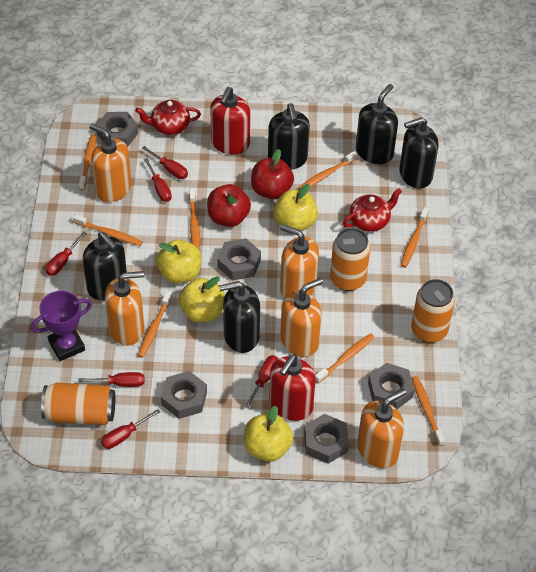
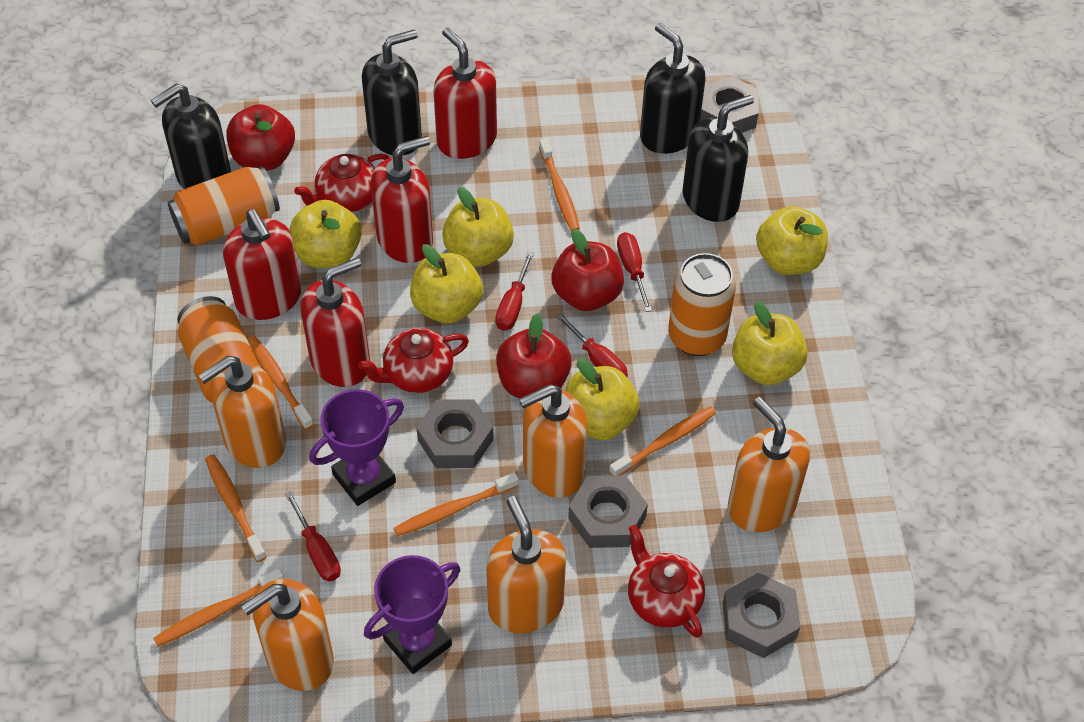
black soap dispenser: [83,232,127,301] [219,281,260,353] [268,103,310,170] [356,84,398,164] [399,117,438,189] = 5 -> [151,83,231,189] [362,29,422,156] [640,23,705,154] [683,95,754,222] = 4
grey nut: [97,112,138,147] [161,371,207,419] [217,238,261,281] [304,414,349,464] [368,363,415,409] = 5 -> [416,399,493,468] [568,475,648,548] [700,76,759,133] [723,572,800,658] = 4
orange toothbrush: [73,214,143,246] [79,134,97,190] [137,291,172,358] [189,189,200,250] [298,151,358,190] [315,333,375,383] [401,207,429,268] [412,376,445,446] = 8 -> [153,568,284,647] [205,454,267,562] [247,336,314,430] [394,472,519,536] [539,138,580,232] [609,406,716,476] = 6
purple trophy: [31,290,92,361] = 1 -> [309,389,404,506] [364,555,460,674] = 2
red apple: [207,184,251,227] [251,149,294,199] = 2 -> [226,104,295,171] [496,313,572,398] [551,229,624,311] = 3
red screwdriver: [45,232,87,276] [78,372,144,387] [101,409,160,449] [142,146,188,179] [144,158,172,202] [244,355,278,408] = 6 -> [285,491,341,581] [496,251,534,331] [556,313,628,377] [617,232,652,312] = 4
red soap dispenser: [210,87,250,155] [269,354,316,421] = 2 -> [223,209,301,320] [301,257,370,387] [371,136,433,263] [433,27,497,159] = 4
red teapot: [135,100,201,135] [343,188,402,232] = 2 -> [294,154,389,212] [358,328,469,393] [628,524,705,638] = 3
yellow apple: [156,240,202,284] [179,276,225,322] [244,406,293,462] [274,184,318,231] = 4 -> [290,200,362,268] [410,244,483,324] [442,187,514,267] [565,359,640,440] [732,301,808,385] [756,206,828,275] = 6

